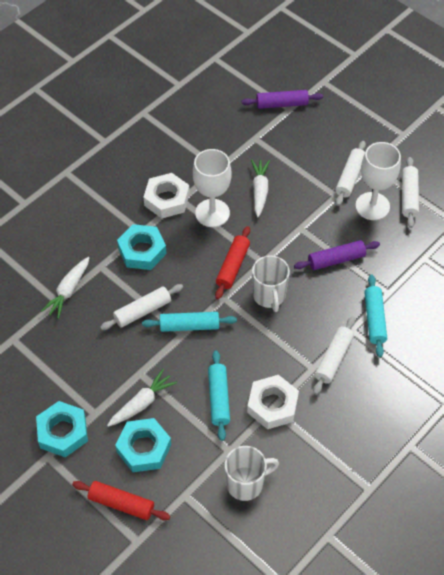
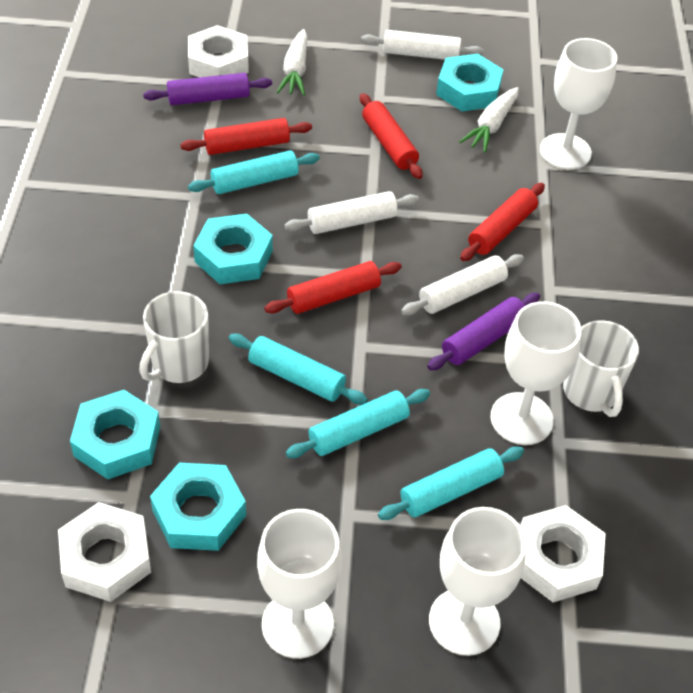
red rolling pin: [72,481,170,520] [215,226,250,299] = 2 -> [180,118,312,155] [264,261,402,314] [360,93,423,179] [460,183,545,261] = 4
turquoise nut: [36,401,88,457] [115,418,171,472] [117,224,167,270] = 3 -> [70,390,160,479] [150,463,246,551] [193,213,273,284] [436,54,504,111] = 4
turquoise rolling pin: [142,312,237,332] [208,350,230,441] [364,275,387,357] = 3 -> [188,150,320,194] [229,333,368,405] [285,389,430,458] [378,446,524,520] = 4
white carrot: [41,257,90,319] [107,369,177,427] [251,159,270,217] = 3 -> [277,29,307,96] [459,87,519,153] = 2
white goblet: [193,149,231,227] [355,142,401,220] = 2 -> [257,509,342,659] [429,507,526,656] [490,301,581,445] [540,38,617,170] = 4
white nut: [143,173,190,218] [247,375,299,429] = 2 -> [58,502,151,602] [188,25,249,78] [520,505,606,602] = 3
white rolling pin: [100,284,183,330] [313,316,355,395] [335,141,366,206] [402,157,419,228] = 4 -> [284,191,419,234] [361,30,483,60] [401,254,524,315] = 3

